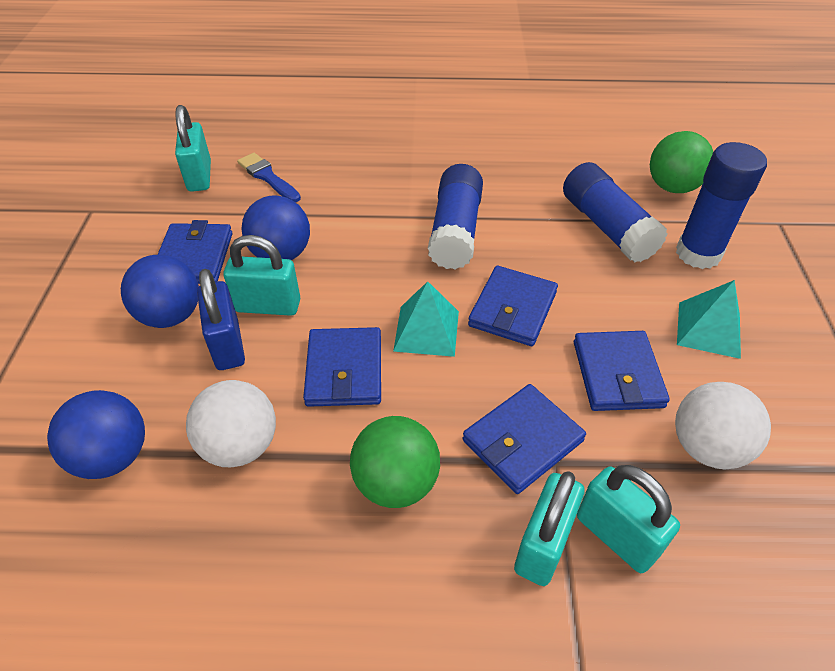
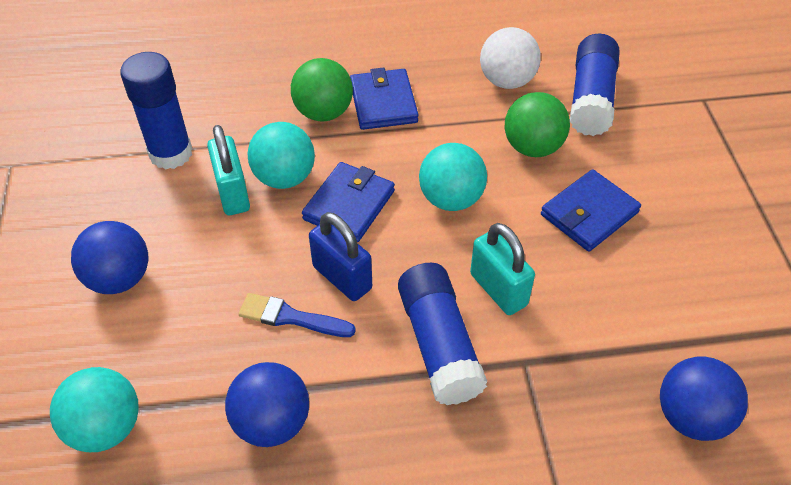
blue wallet: [158,220,232,284] [303,327,381,407] [463,384,586,494] [468,266,558,346] [574,331,670,411] = 5 -> [302,162,395,242] [350,68,419,130] [541,169,641,252] = 3
turquoise ball: none = 0 -> [50,367,139,452] [247,122,315,189] [419,143,487,211] = 3
turquoise padlock: [175,105,211,192] [223,235,300,316] [514,471,585,586] [577,465,680,573] = 4 -> [207,125,250,215] [470,223,535,315] = 2
turquoise pyramid: [393,281,459,357] [677,280,741,359] = 2 -> none = 0
white ball: [186,380,276,467] [675,382,771,469] = 2 -> [480,27,541,89] = 1

